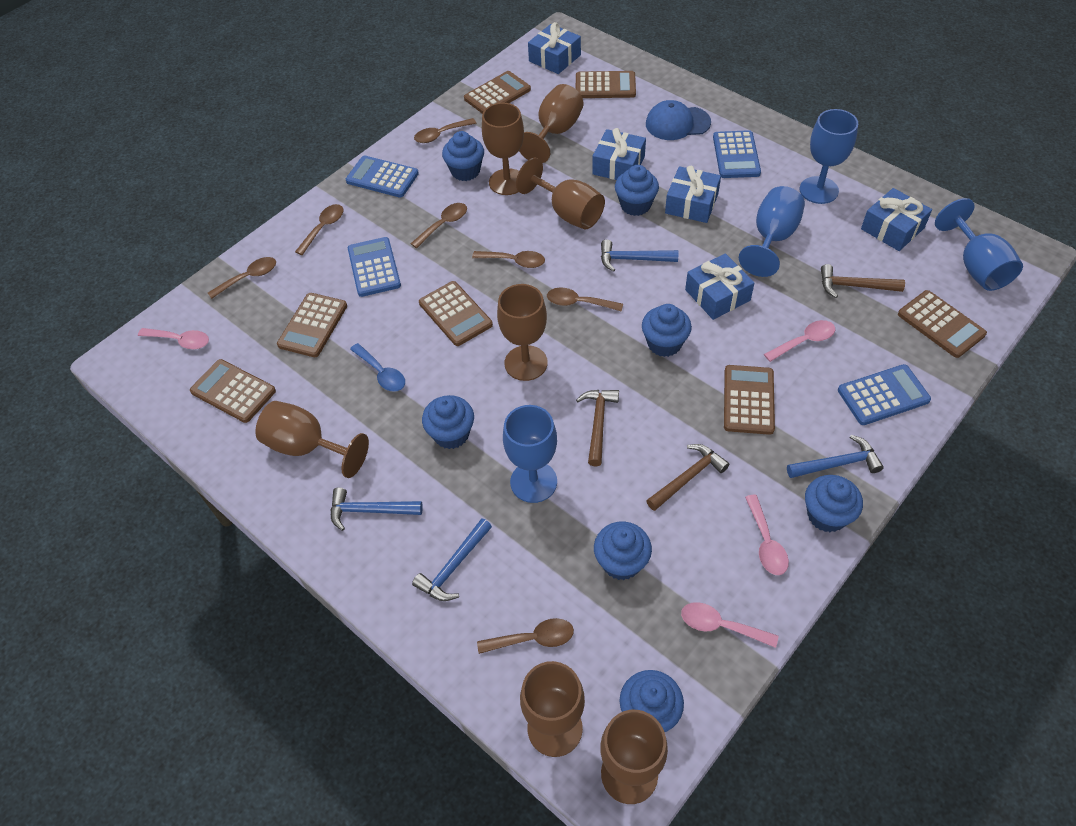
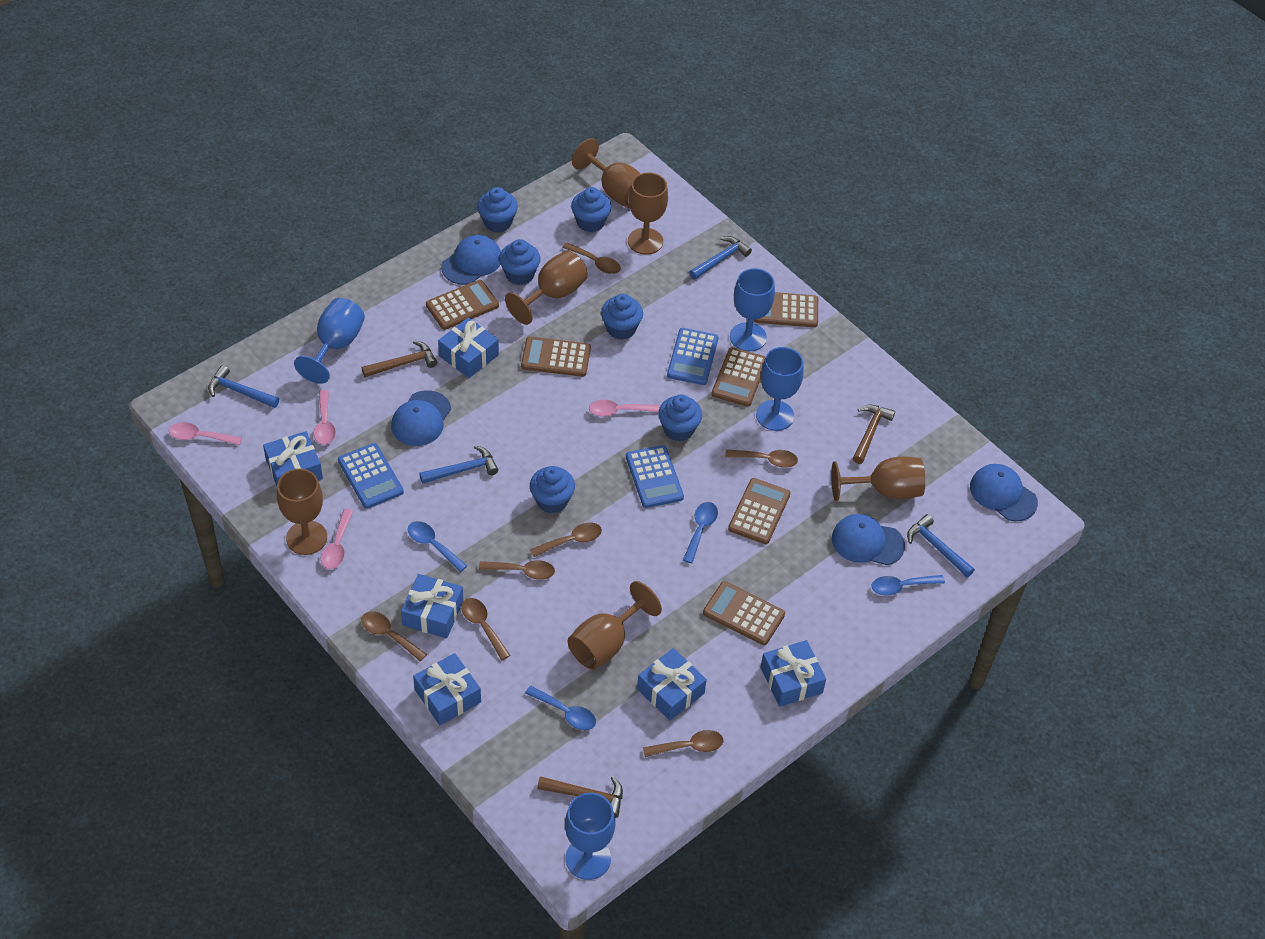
blue calculator: [346,155,419,198] [348,237,401,297] [713,130,761,178] [838,364,931,425] = 4 -> [338,443,404,509] [626,445,684,508] [667,328,718,385] = 3
blue cap: [646,100,711,140] = 1 -> [391,390,451,446] [441,235,501,285] [832,514,905,565] [970,464,1038,521] = 4
blue cupcake: [422,395,474,449] [442,131,484,181] [594,522,652,580] [615,165,659,216] [620,670,684,732] [642,304,692,357] [805,475,863,532] = 7 -> [477,187,518,233] [499,239,541,285] [530,466,575,514] [571,187,611,232] [601,294,643,340] [658,394,702,441] = 6
blue gift: [528,22,581,74] [592,128,646,180] [665,166,721,223] [685,253,755,320] [861,188,932,251] = 5 -> [263,431,323,486] [401,574,463,638] [413,653,481,725] [438,317,499,378] [637,648,707,721] [761,640,826,707] = 6
blue spoon: [350,343,405,392] = 1 -> [408,521,467,572] [525,686,596,730] [683,502,718,563] [872,575,945,596] = 4
brown calculator: [190,359,276,423] [277,293,347,357] [419,281,493,346] [464,71,531,114] [576,71,636,98] [724,365,775,435] [898,290,987,358] = 7 -> [426,280,499,330] [521,336,591,377] [703,581,785,645] [711,347,766,407] [728,478,791,544] [754,292,818,327] = 6
brown goblet: [255,401,369,478] [482,103,524,195] [497,284,548,381] [516,158,605,229] [519,84,583,163] [520,661,585,757] [600,710,668,804] = 7 -> [277,469,327,555] [505,250,588,325] [568,581,662,670] [572,138,641,208] [628,173,668,254] [831,457,925,501] = 6

